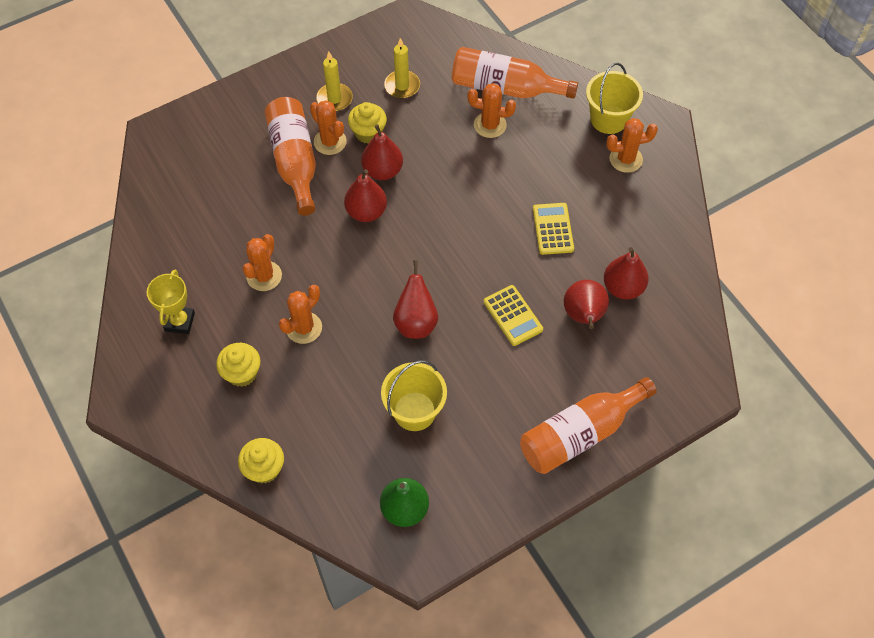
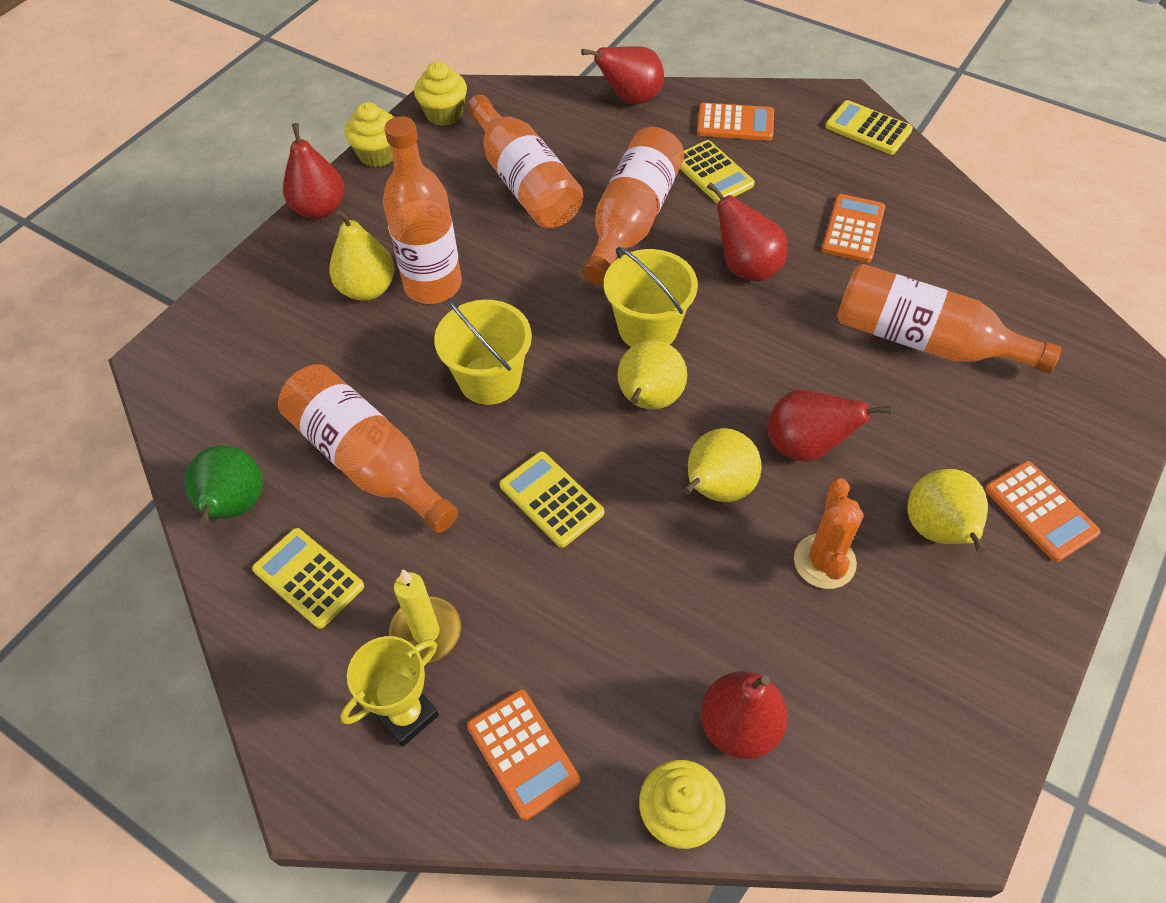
orange bottle: [265,97,316,216] [452,47,578,99] [520,377,657,474] = 3 -> [278,364,458,533] [383,116,462,304] [467,94,583,228] [582,127,684,285] [837,264,1061,374] = 5
orange cactus: [243,234,282,291] [279,285,322,344] [310,100,347,155] [467,83,516,138] [606,118,658,173] = 5 -> [794,479,864,589] = 1
orange calculator: none = 0 -> [467,689,581,820] [697,103,774,141] [822,194,885,262] [985,461,1100,562] = 4
yellow calculator: [483,285,543,346] [533,203,574,255] = 2 -> [252,528,364,629] [500,451,604,547] [680,140,755,203] [825,100,913,155] = 4
yellow candle: [316,51,353,112] [384,38,420,98] = 2 -> [389,569,461,663] = 1
yellow pear: none = 0 -> [329,209,394,301] [618,340,687,409] [683,428,762,502] [908,469,988,554] = 4

